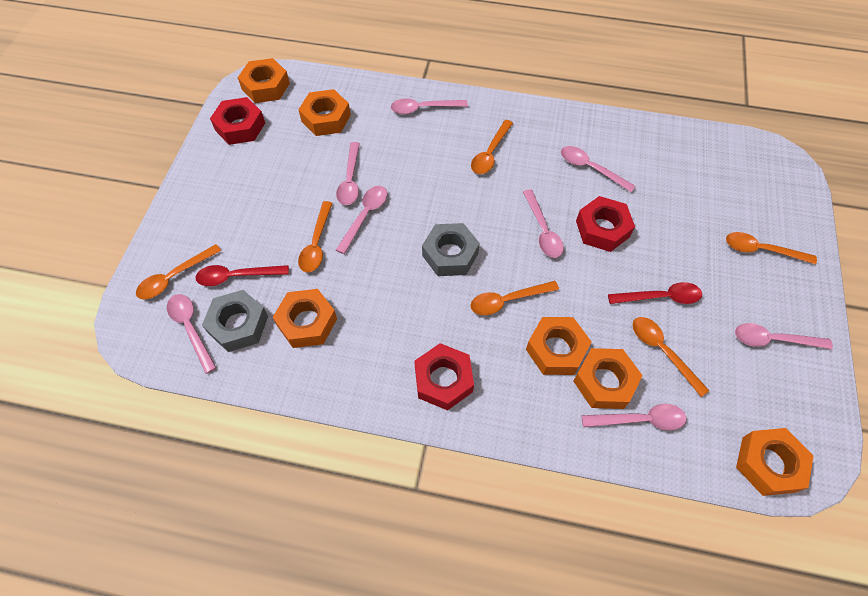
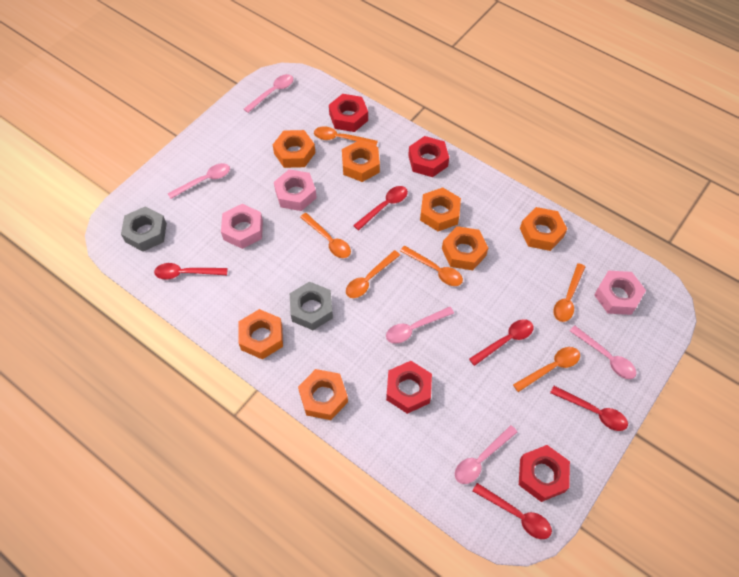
orange nut: [237,58,290,103] [273,289,337,348] [298,89,351,136] [526,317,592,375] [573,348,643,409] [736,428,814,496] = 6 -> [239,309,283,360] [273,130,315,168] [298,369,348,420] [342,140,380,182] [420,187,461,231] [442,226,488,270] [520,207,567,251] = 7
pink nut: none = 0 -> [221,204,263,249] [274,169,317,211] [594,271,646,315] = 3
pink spoon: [167,294,216,374] [336,142,360,205] [336,186,387,254] [391,98,468,114] [523,189,564,258] [561,146,636,192] [582,404,686,430] [735,323,833,349] = 8 -> [168,163,230,199] [244,74,293,113] [386,307,454,344] [455,425,517,484] [570,325,636,379] = 5
red nut: [210,97,265,145] [414,343,474,410] [576,196,635,252] = 3 -> [329,94,368,132] [386,361,432,414] [408,136,449,177] [519,445,570,502] = 4
red spoon: [195,265,289,286] [608,282,702,304] = 2 -> [154,263,228,280] [353,186,408,230] [469,319,534,366] [472,483,552,539] [550,386,628,431] = 5

